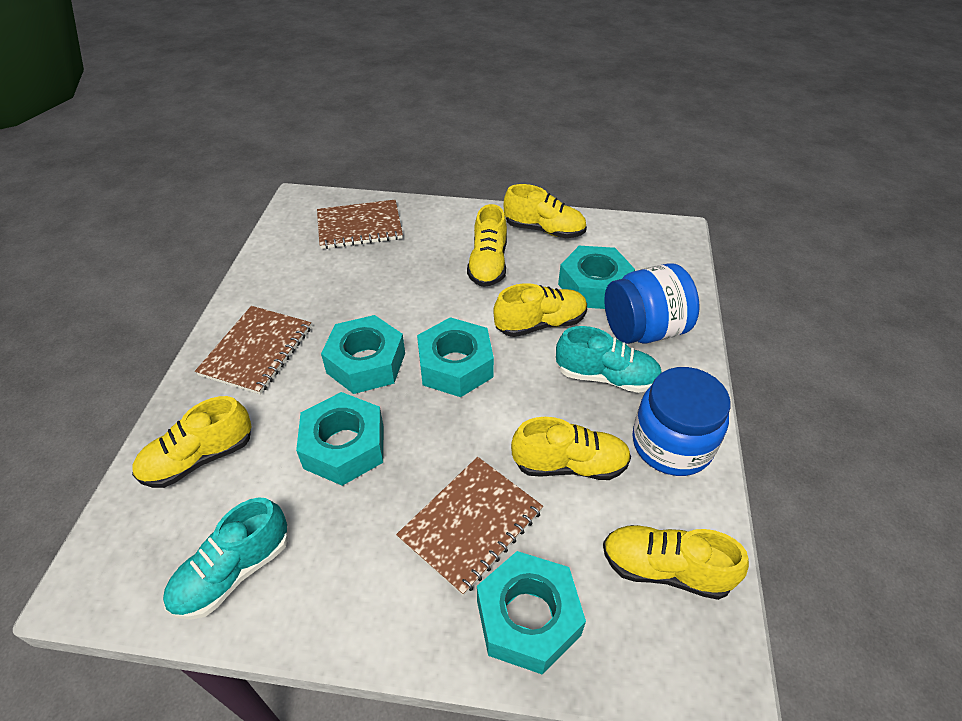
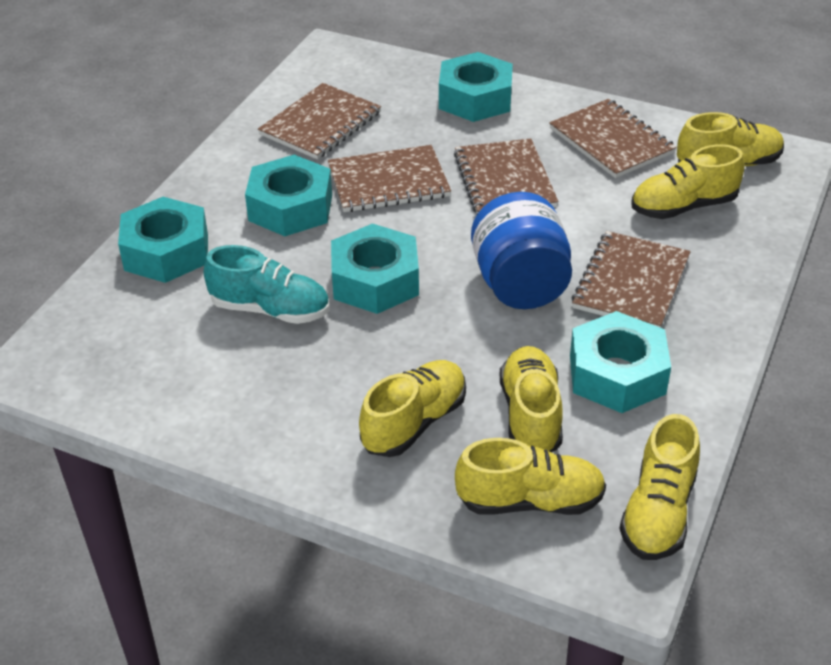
blue jar: [604,264,699,344] [632,367,730,476] = 2 -> [471,192,572,309] = 1
brown notebook: [195,306,311,395] [317,200,403,249] [396,457,543,596] = 3 -> [258,83,381,160] [328,145,451,212] [454,138,558,214] [549,99,677,178] [572,231,691,328] = 5
turquoise shoe: [163,497,288,620] [556,326,662,393] = 2 -> [203,245,329,324] = 1

